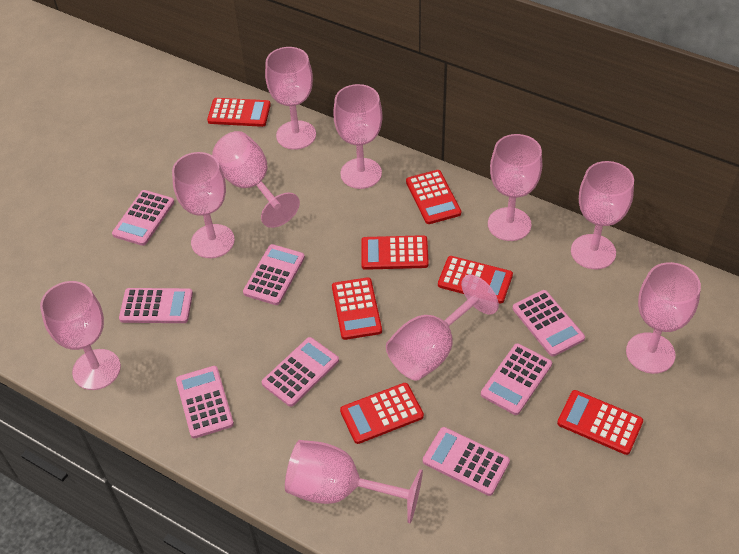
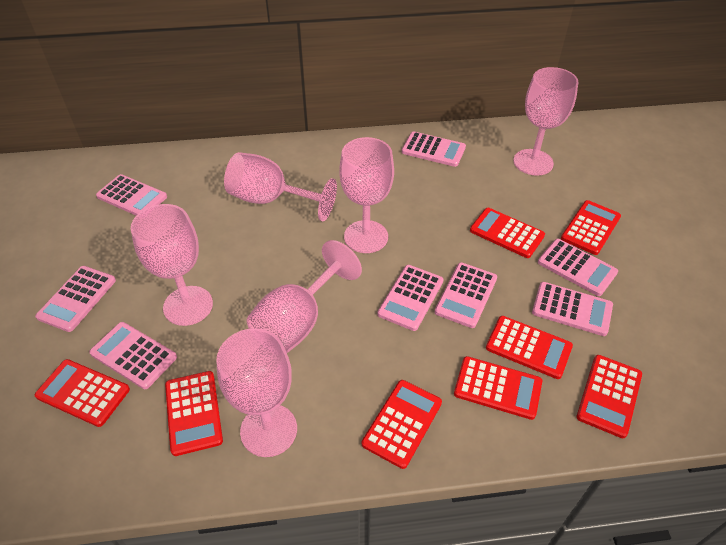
pink goblet: [40,281,121,390] [172,152,235,258] [212,131,300,228] [265,47,316,150] [285,440,423,523] [333,84,383,189] [386,275,499,381] [488,134,542,241] [571,161,634,270] [626,262,701,374] = 10 -> [131,204,213,326] [216,328,297,457] [224,152,337,221] [247,240,362,353] [340,137,394,253] [513,67,579,176] = 6
red calculator: [207,98,271,127] [332,277,382,340] [340,383,424,444] [361,235,429,270] [406,170,461,224] [438,256,513,304] [557,390,643,455] = 7 -> [35,359,130,427] [165,371,223,456] [362,380,442,469] [454,356,542,420] [470,208,545,258] [486,316,573,379] [561,200,621,255] [577,355,642,438] = 8

